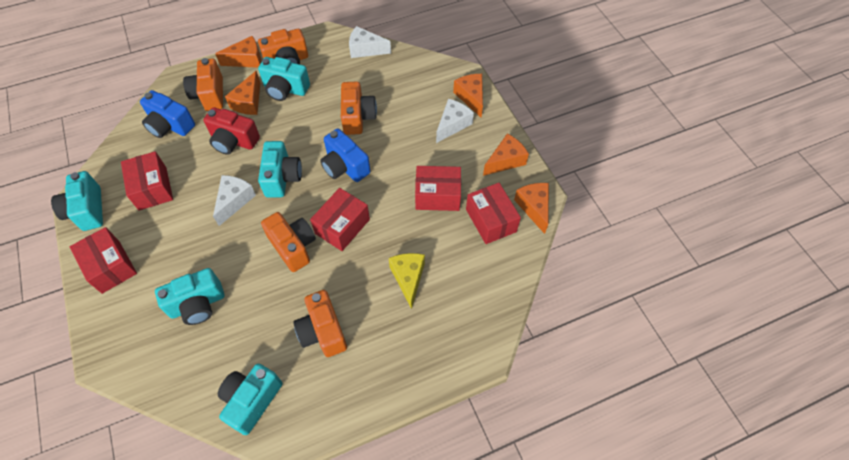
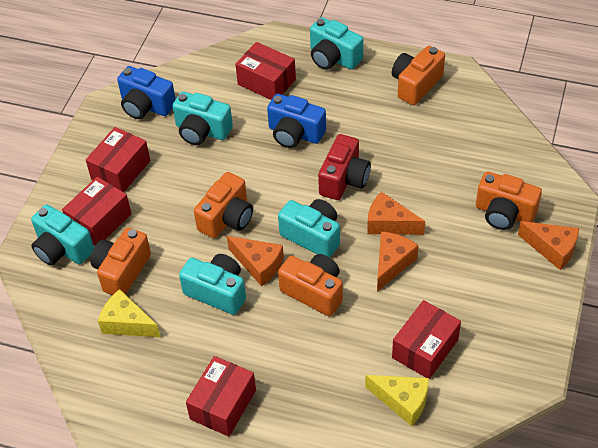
orange cheese: [215,36,261,68] [225,71,260,115] [453,74,483,118] [483,134,529,176] [514,183,549,234] = 5 -> [227,236,284,286] [367,192,425,235] [377,231,418,292] [518,221,579,270] = 4
white cheese: [213,175,256,226] [349,26,391,58] [436,99,474,143] = 3 -> none = 0
yellow cheese: [389,253,425,309] = 1 -> [98,289,160,337] [365,375,429,426] = 2

